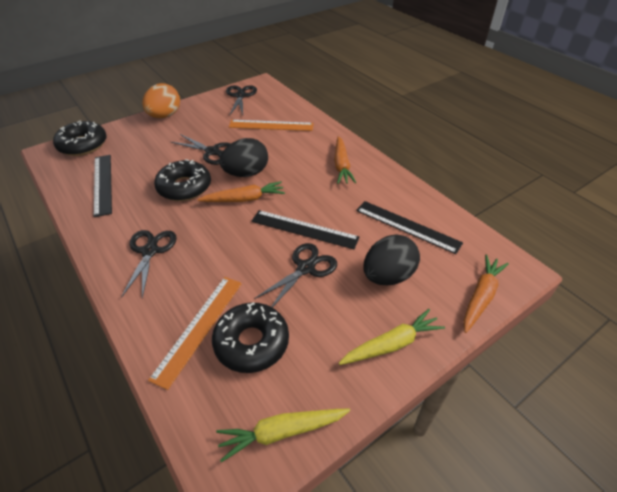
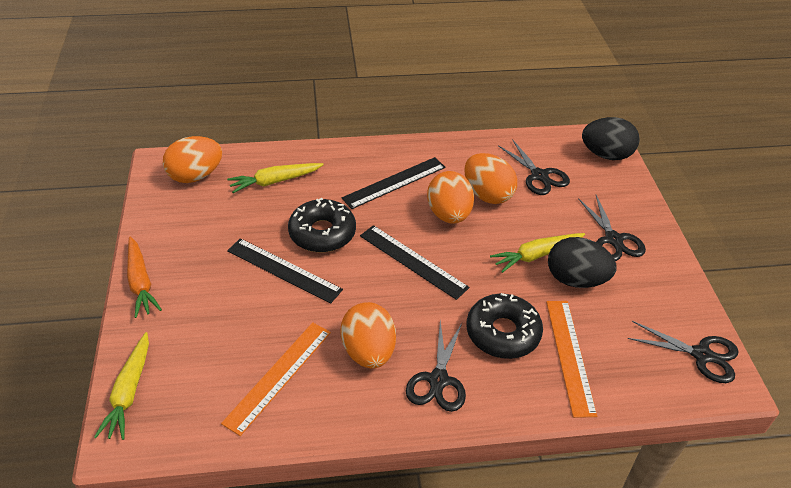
black donut: [53,120,107,156] [154,159,211,201] [212,302,289,373] = 3 -> [288,198,356,253] [467,293,543,359] = 2
orange carrot: [197,181,285,202] [334,136,356,184] [464,255,509,333] = 3 -> [127,236,162,318] = 1
orange egg: [142,83,180,118] = 1 -> [163,136,222,183] [340,302,396,369] [427,171,474,224] [465,153,517,204] = 4
yellow carrot: [216,409,350,462] [339,309,445,365] = 2 -> [94,332,149,440] [227,163,324,193] [490,233,585,273] = 3

